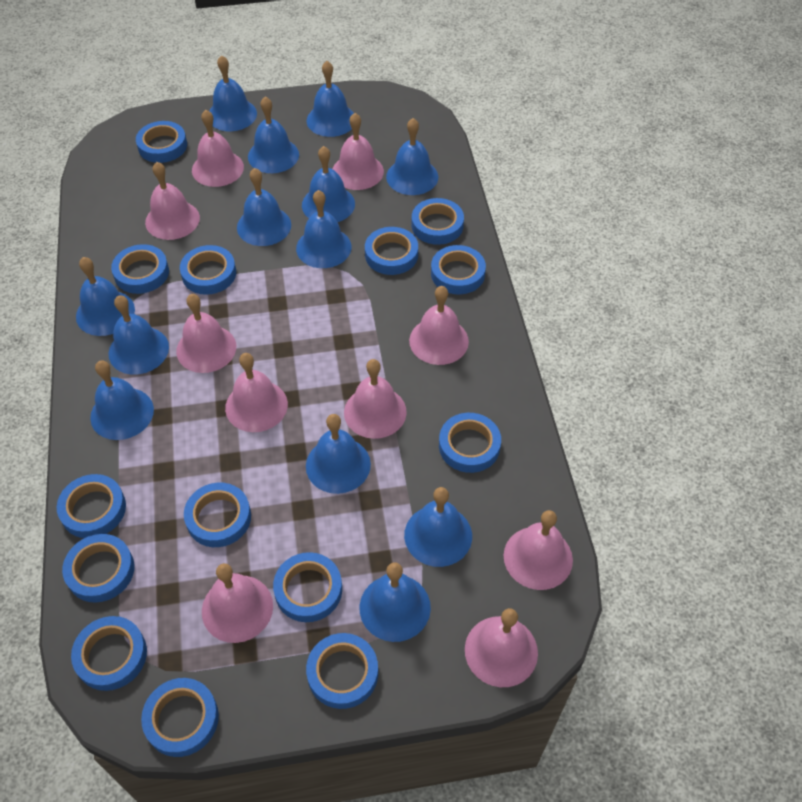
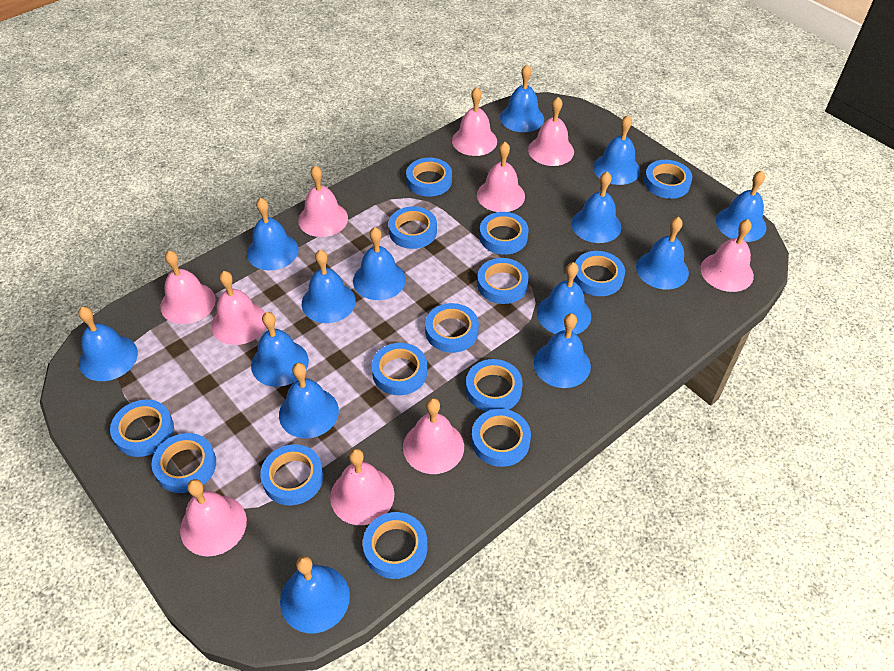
blue bell: [76,257,135,336] [90,361,154,440] [108,295,169,375] [209,55,257,131] [237,168,291,246] [248,97,299,173] [296,190,351,268] [302,146,355,222] [306,414,371,494] [307,61,354,137] [360,562,431,642] [386,118,438,195] [404,487,472,567] = 13 -> [78,307,138,381] [247,198,299,270] [251,312,309,387] [279,363,339,438] [280,556,350,633] [302,250,356,323] [353,227,406,300] [500,64,544,132] [534,313,591,388] [537,262,591,334] [571,172,621,243] [593,115,640,185] [636,217,689,289] [716,171,766,242] = 14

